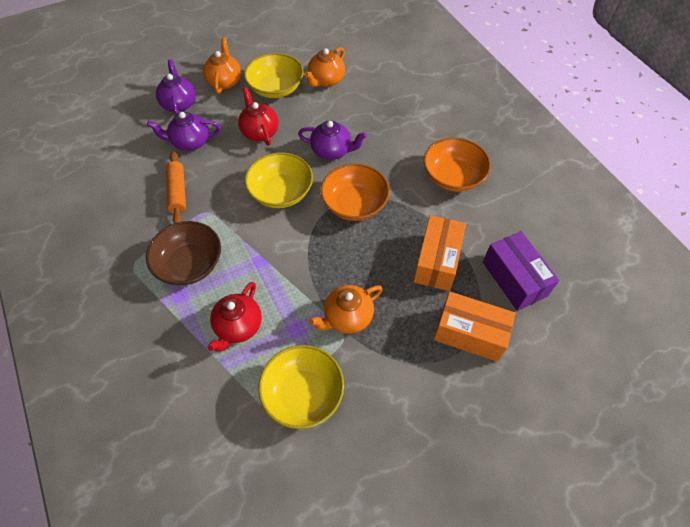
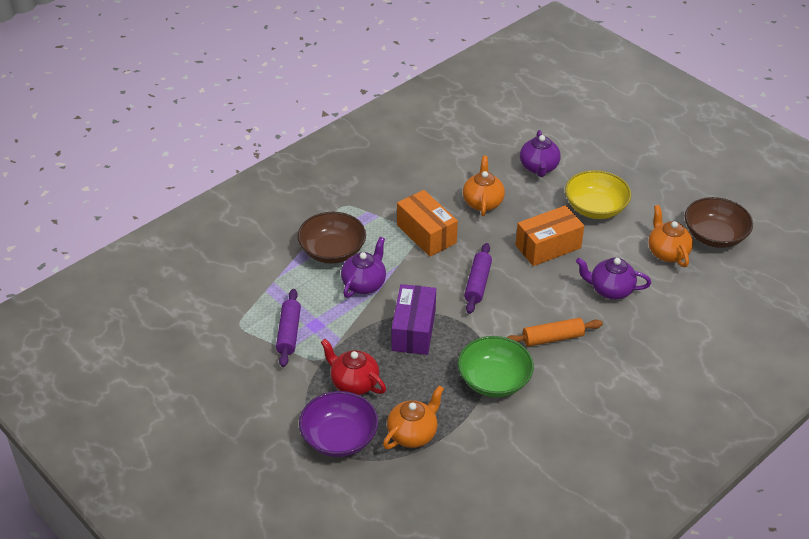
brown bowl: [146,221,221,285] = 1 -> [298,212,366,264] [685,197,753,248] = 2
green bowl: none = 0 -> [458,336,534,397] = 1
orange bowl: [320,164,390,221] [424,137,491,192] = 2 -> none = 0
purple bowl: none = 0 -> [299,391,378,457] = 1
purple rolling pin: none = 0 -> [276,289,301,367] [464,243,492,314] = 2
red teapot: [207,282,262,352] [238,87,279,145] = 2 -> [321,339,386,395] = 1
yellow bowl: [244,53,304,98] [245,152,313,208] [258,345,344,429] = 3 -> [565,170,631,219] = 1

